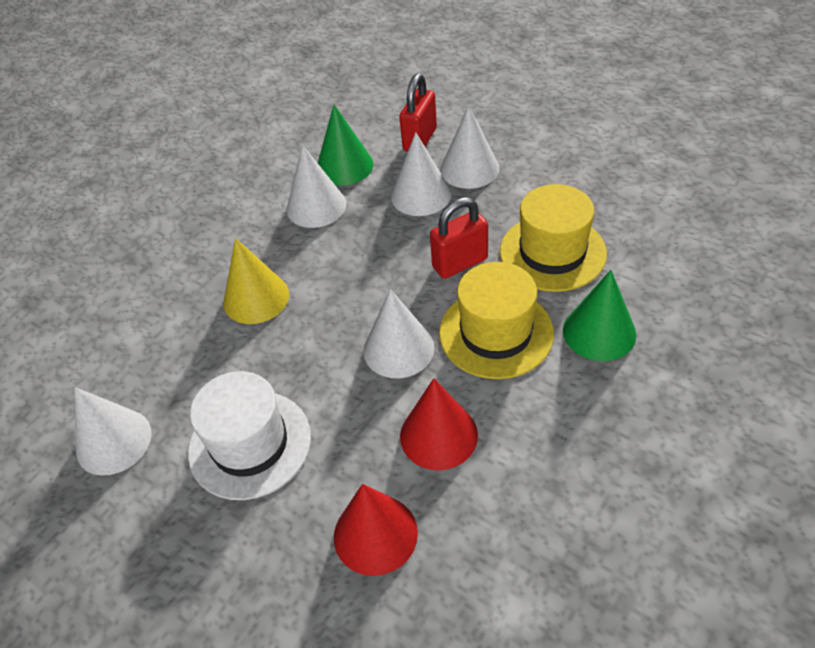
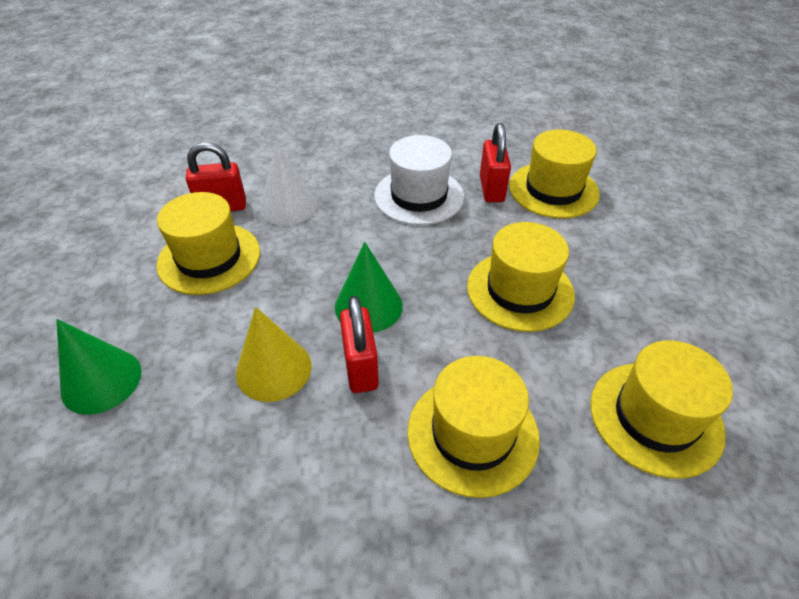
red cone: [334,484,418,576] [400,378,478,470] = 2 -> none = 0
red padlock: [399,74,437,152] [430,197,488,279] = 2 -> [186,142,246,211] [340,296,379,393] [480,123,511,202] = 3
white cone: [74,387,152,476] [287,145,346,228] [363,289,434,378] [391,132,451,216] [441,106,499,189] = 5 -> [260,143,317,226] = 1
yellow hat: [439,262,554,379] [500,184,607,292] = 2 -> [157,192,260,295] [407,356,540,498] [467,222,575,332] [509,130,600,219] [590,340,733,479] = 5

